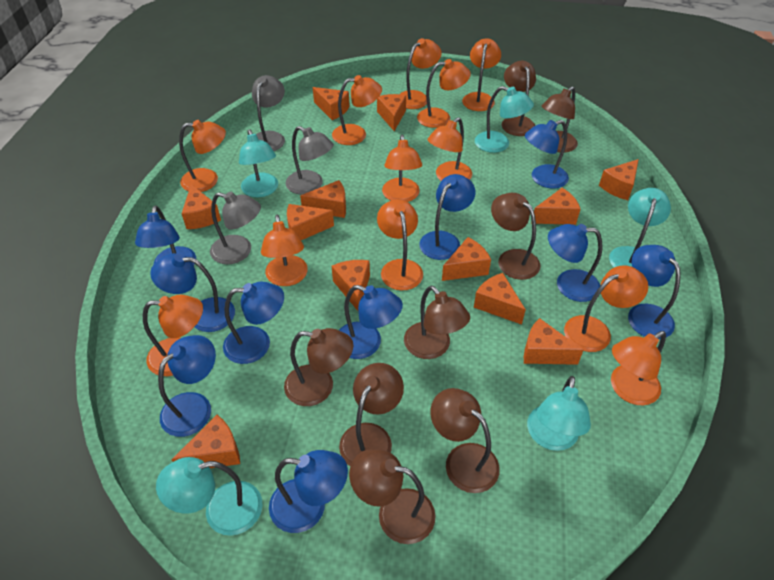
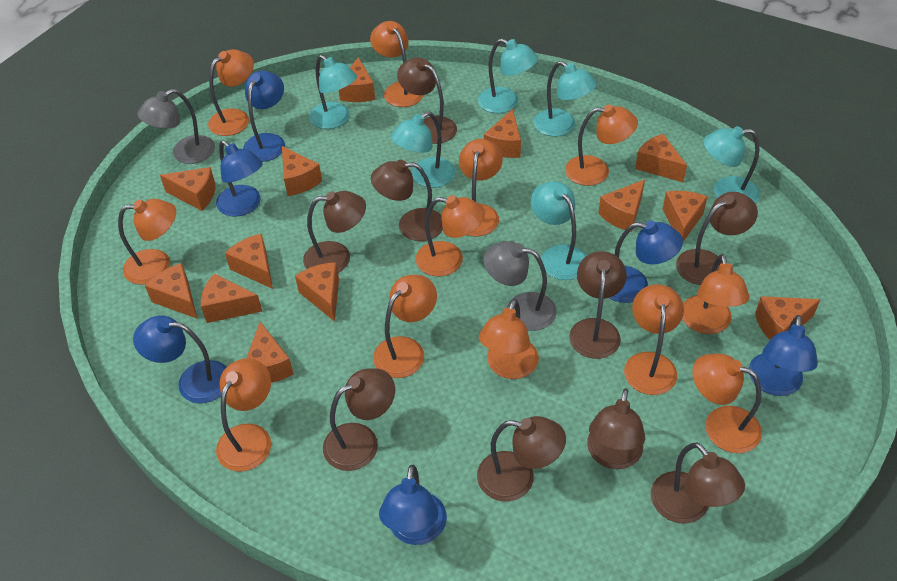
blue lamp: [135,206,196,265] [150,253,235,332] [158,335,216,437] [223,282,284,364] [269,450,348,533] [339,285,403,359] [419,174,476,260] [525,120,569,189] [548,224,602,302] [628,245,681,339] = 10 -> [133,315,226,403] [216,140,263,217] [243,71,285,162] [379,465,447,545] [609,220,683,303] [749,315,818,396] = 6
brown lamp: [284,328,353,406] [339,363,404,466] [349,449,436,544] [404,286,470,359] [430,388,500,493] [491,193,541,280] [502,61,536,136] [542,86,578,153] = 8 -> [303,191,366,273] [323,368,395,471] [371,160,443,241] [397,57,457,144] [477,416,566,502] [569,251,627,359] [587,389,645,469] [651,443,745,524] [676,192,758,285] = 9
grey lamp: [210,192,261,264] [252,75,285,151] [286,126,334,195] = 3 -> [137,89,215,164] [483,241,557,331] = 2
orange cheese: [172,415,240,468] [182,184,221,229] [287,204,334,240] [300,180,346,218] [313,87,350,120] [332,260,370,311] [377,94,406,131] [442,237,491,281] [474,273,526,325] [524,318,584,365] [531,188,581,225] [599,159,639,200] = 12 -> [145,263,198,319] [160,167,216,211] [201,273,262,323] [225,233,273,289] [247,322,293,383] [282,146,322,196] [295,262,339,322] [339,57,375,102] [484,109,521,158] [598,179,645,232] [635,134,687,182] [663,191,708,242] [755,296,821,340] = 13
turquoise lamp: [156,457,262,536] [239,129,278,197] [475,86,534,153] [527,376,591,451] [609,188,671,268] = 5 -> [309,55,357,129] [391,111,455,188] [478,39,538,113] [531,181,586,280] [534,61,597,136] [703,126,760,203] = 6

